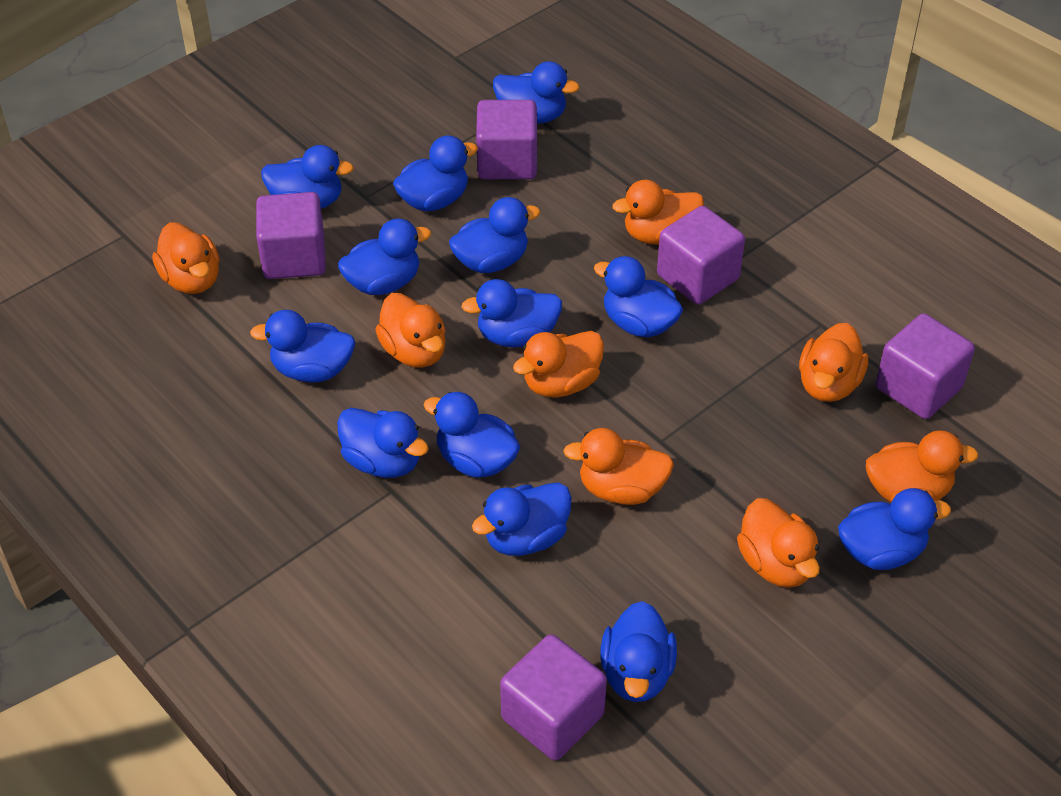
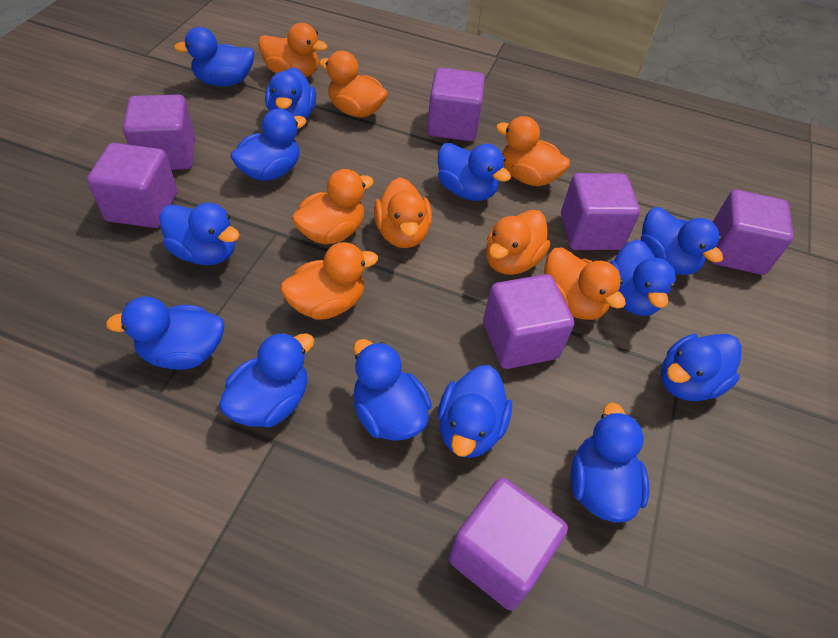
purple cube: [256,192,326,279] [476,100,537,179] [500,634,607,761] [657,206,745,305] [876,313,975,419] = 5 -> [87,143,177,228] [123,94,195,170] [427,68,485,141] [448,478,568,610] [483,274,574,369] [561,173,640,250] [711,190,794,275] = 7

